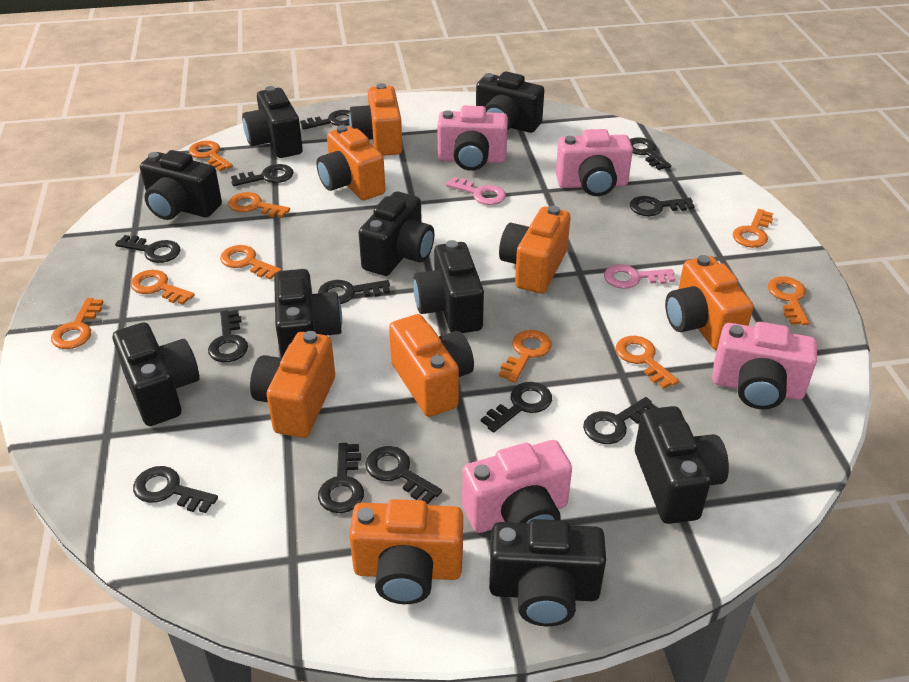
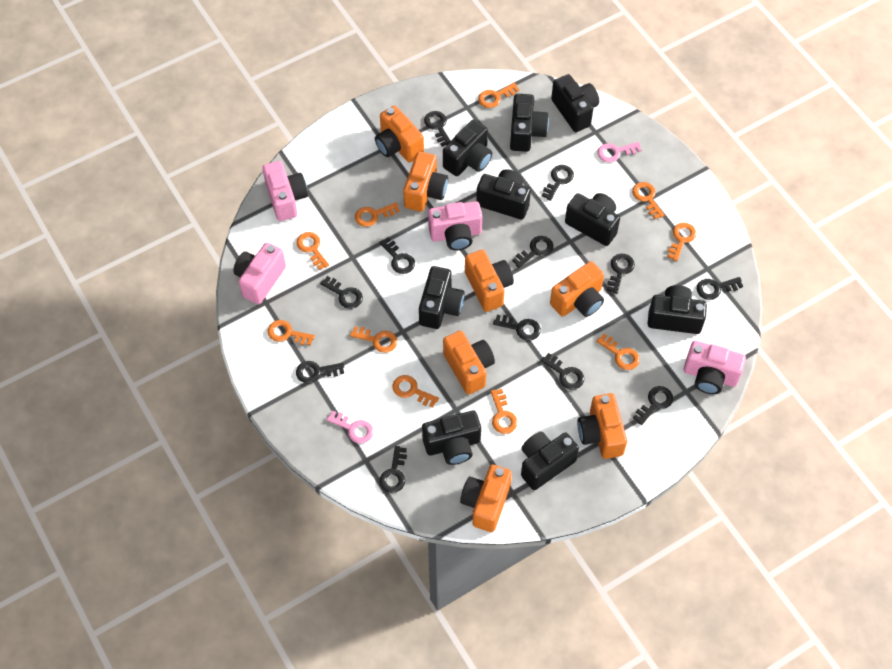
orange key: [51,298,103,349] [130,270,195,305] [189,141,233,171] [220,245,282,280] [228,192,290,218] [499,330,552,383] [616,336,679,389] [733,209,773,248] [768,276,810,325] = 9 -> [268,320,315,345] [296,232,329,270] [350,326,397,353] [355,202,400,227] [392,375,439,408] [478,83,519,108] [491,389,517,434] [596,334,640,370] [632,182,665,219] [667,223,697,261] = 10

